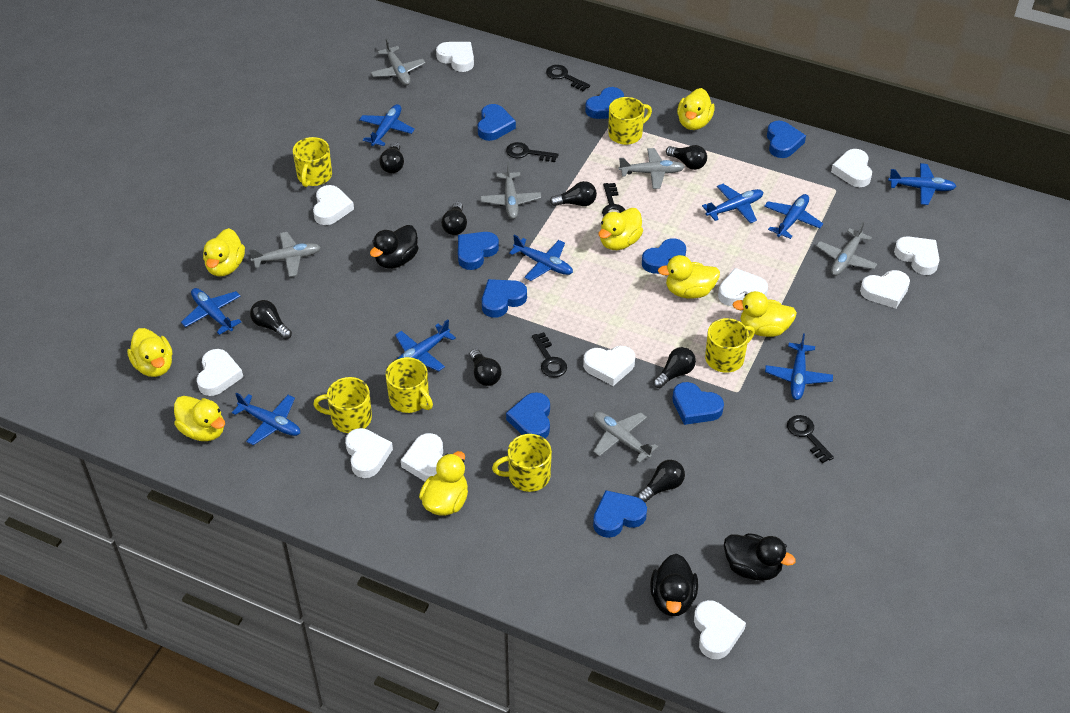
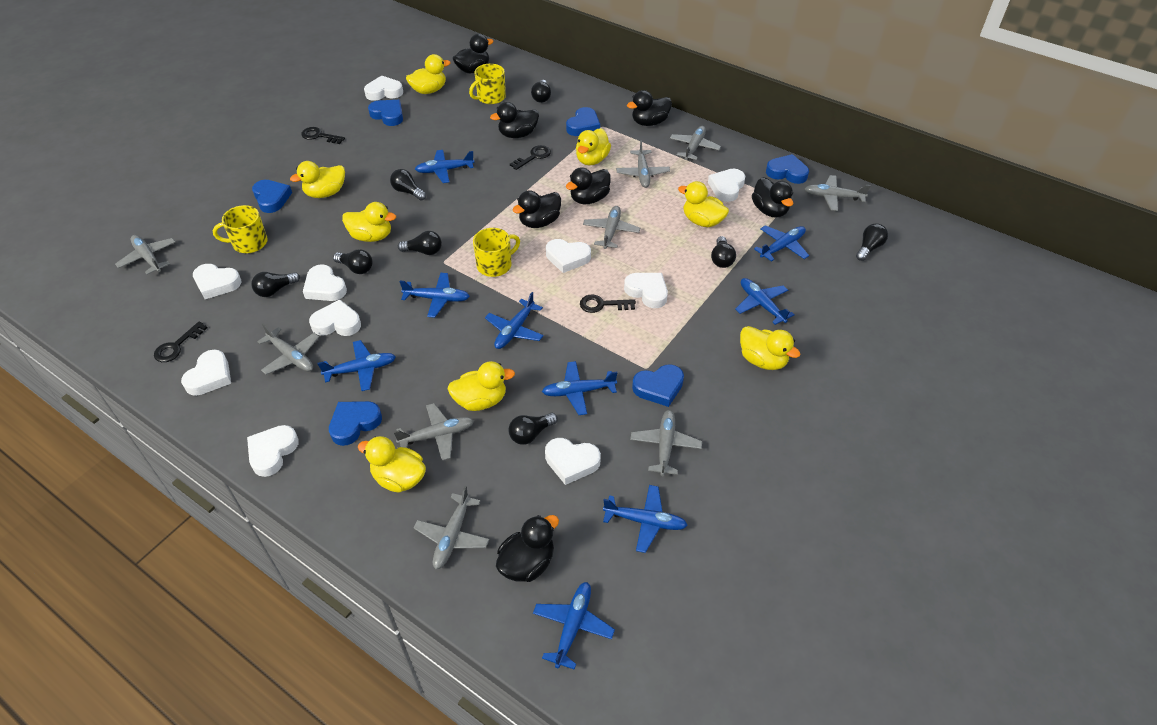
black duck: [370,225,419,269] [650,554,698,616] [724,533,795,581] = 3 -> [452,34,494,74] [490,102,539,138] [496,515,559,582] [513,190,561,228] [566,167,611,204] [627,90,672,126] [752,177,793,218] = 7
black key: [506,142,559,162] [532,332,567,377] [546,65,590,91] [602,183,625,216] [787,415,834,463] = 5 -> [154,322,207,362] [301,127,345,144] [510,145,551,170] [580,295,636,313] = 4
blue heart: [458,232,499,270] [478,104,516,141] [482,279,527,318] [506,392,550,438] [585,87,624,119] [593,490,647,538] [642,238,686,274] [672,382,724,425] [767,121,806,158] = 9 -> [252,180,292,213] [329,401,382,446] [368,100,403,126] [566,107,600,136] [632,364,684,407] [766,154,809,184] = 6
grey plane: [249,232,321,277] [371,38,425,85] [480,162,541,219] [593,412,658,463] [619,148,685,189] [816,222,877,276] = 6 -> [115,235,175,275] [257,324,319,375] [394,403,474,461] [414,486,490,569] [583,206,640,249] [616,140,670,188] [630,410,702,476] [670,126,721,160] [805,175,871,211] = 9
white heart: [197,349,243,396] [313,185,354,225] [345,428,393,478] [401,433,443,481] [436,42,474,72] [583,346,635,386] [694,600,746,659] [718,268,768,306] [831,149,872,187] [860,270,910,309] [894,236,940,275] = 11 -> [181,349,231,396] [193,264,242,299] [247,425,299,477] [303,264,347,301] [309,299,361,336] [364,75,403,101] [545,438,601,485] [546,239,591,273] [624,273,668,308] [708,169,745,202] = 10
yellow mug: [293,137,332,187] [313,377,372,433] [385,357,433,413] [492,434,552,492] [608,97,652,145] [705,318,755,373] = 6 -> [213,205,268,253] [469,64,506,104] [473,228,520,277] = 3

